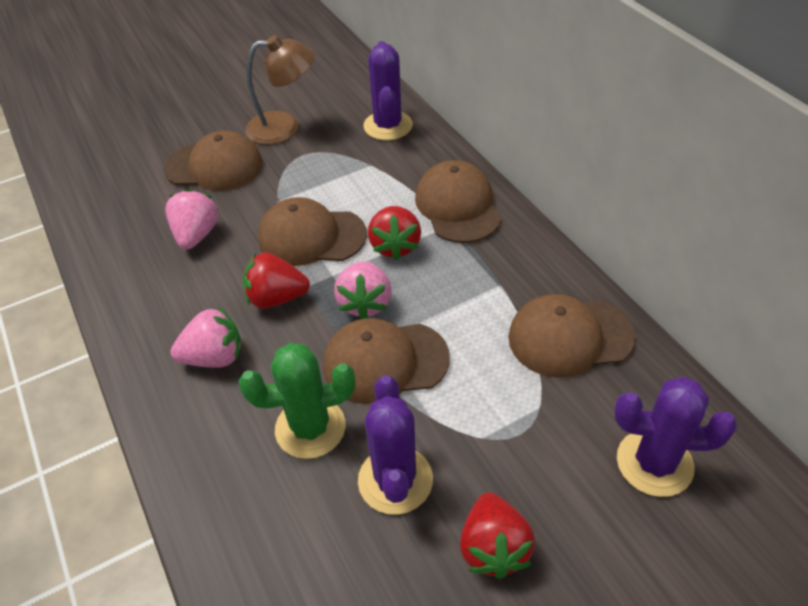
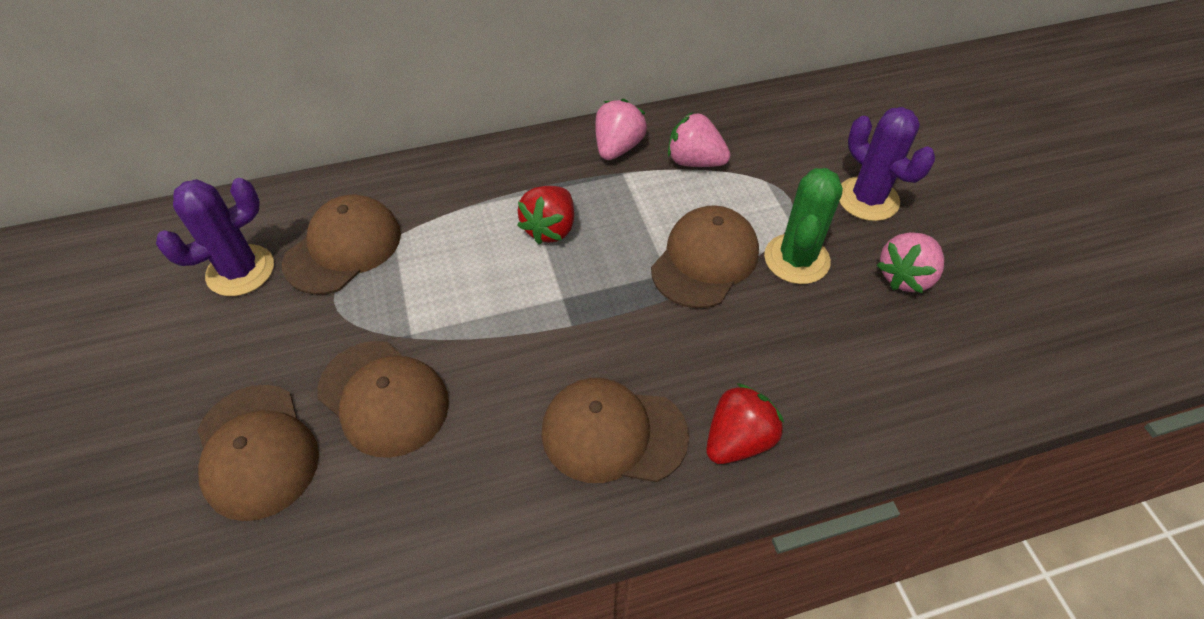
brown lamp: [245,35,314,145] = 1 -> none = 0
purple cactus: [358,375,433,515] [363,41,413,140] [614,377,737,497] = 3 -> [156,178,274,296] [839,107,935,221] = 2
red strawberry: [243,252,310,309] [368,206,421,260] [460,492,535,579] = 3 -> [517,186,574,244] [706,383,784,464] = 2

